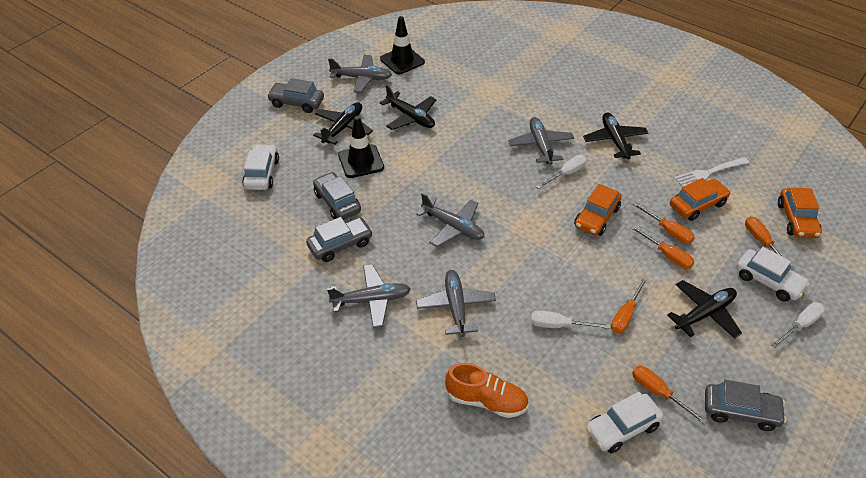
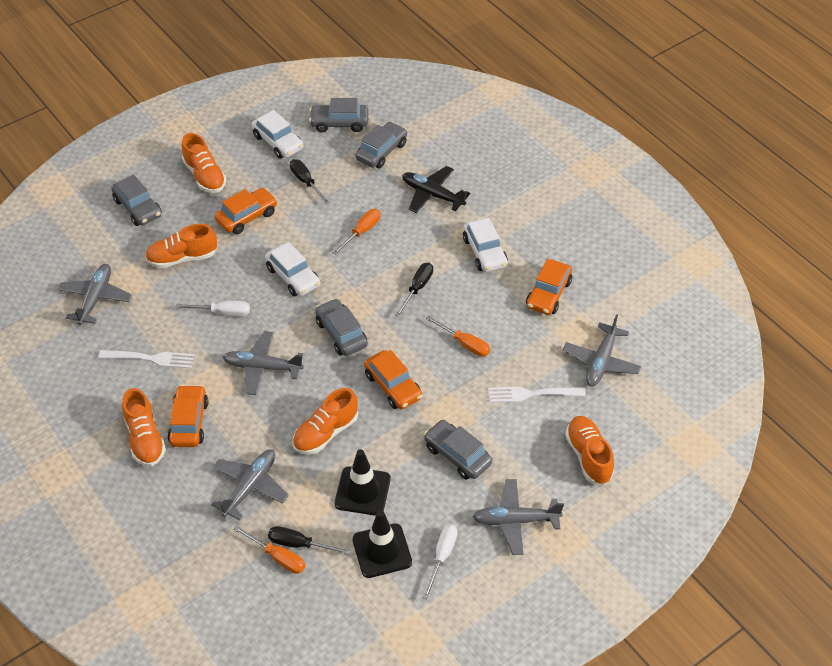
black plane: [313,102,373,145] [380,85,436,130] [583,113,648,159] [667,280,742,338] = 4 -> [402,166,470,213] = 1
black screwdriver: none = 0 -> [268,526,351,555] [290,159,330,204] [395,263,433,317] = 3
grey car: [267,78,324,113] [306,217,373,262] [313,172,361,220] [705,380,786,431] = 4 -> [111,174,162,226] [309,98,369,132] [315,298,368,356] [355,122,407,168] [424,420,492,480] = 5
orange car: [574,184,622,236] [670,178,731,221] [778,188,822,238] = 3 -> [168,385,208,447] [215,188,277,234] [364,350,422,409] [526,259,572,315] = 4
orange screwdriver: [611,277,648,333] [630,225,694,269] [632,202,695,244] [632,366,707,424] [745,216,794,270] = 5 -> [234,525,305,574] [333,209,380,255] [426,316,490,357] = 3
orange shoe: [445,363,529,418] = 1 -> [122,388,166,466] [145,224,217,268] [182,133,226,193] [292,388,358,454] [565,416,614,485] = 5
white fork: [674,157,749,187] = 1 -> [99,350,194,368] [488,387,586,403] = 2
white screwdriver: [531,311,610,329] [536,155,587,189] [771,302,825,348] = 3 -> [175,301,250,316] [423,524,458,600] = 2

